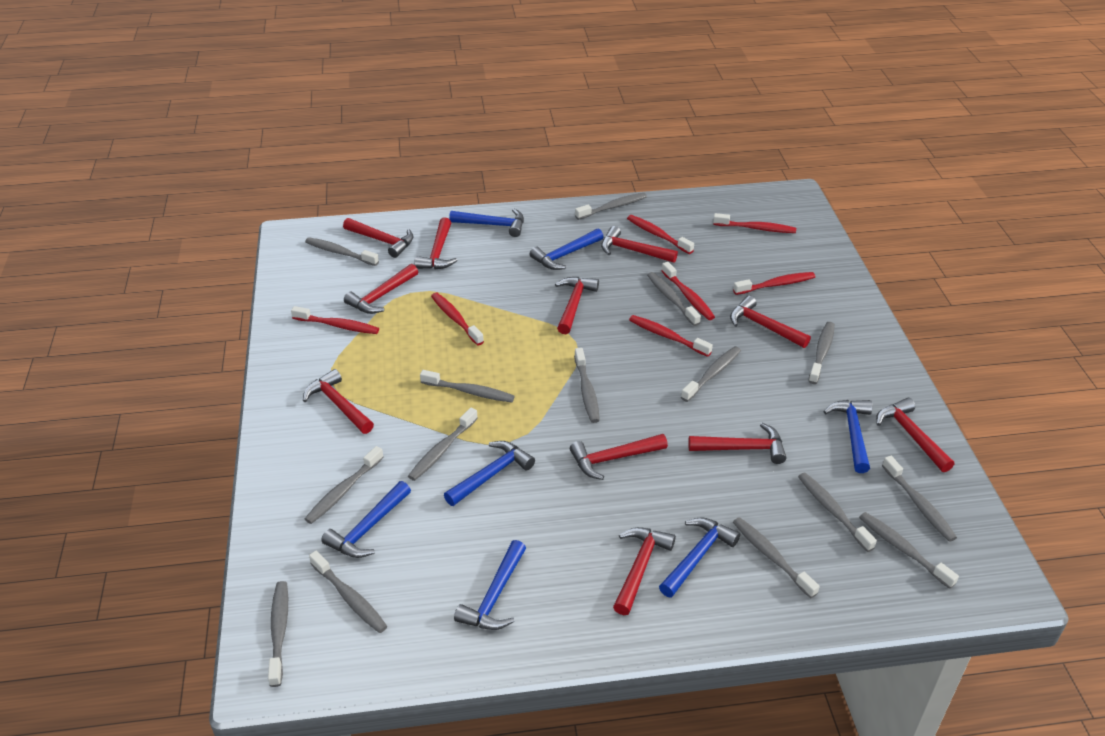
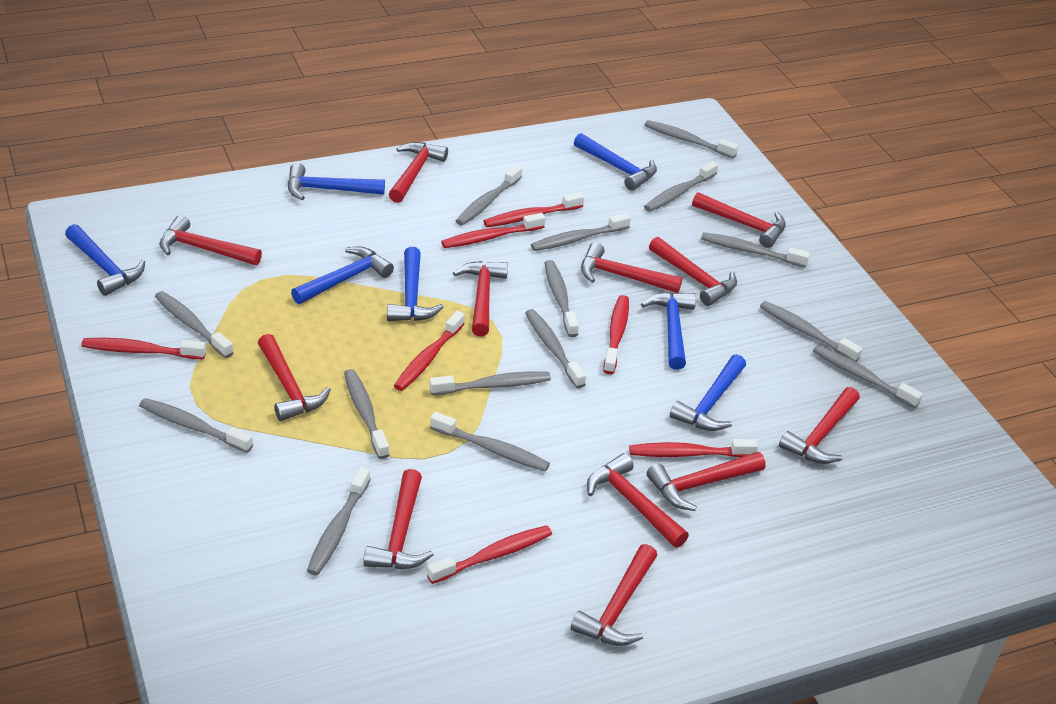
red hammer: [303,369,374,434] [343,218,413,258] [344,264,418,314] [414,217,458,269] [555,277,599,334] [570,434,668,480] [601,226,678,263] [613,527,676,615] [688,423,786,464] [730,296,811,348] [876,398,954,472] = 11 -> [160,215,262,265] [258,334,331,421] [363,469,434,569] [389,142,448,203] [453,261,508,337] [571,544,657,646] [581,242,682,293] [587,453,689,548] [647,452,766,511] [649,237,737,306] [692,192,786,248] [779,387,860,464] = 12

